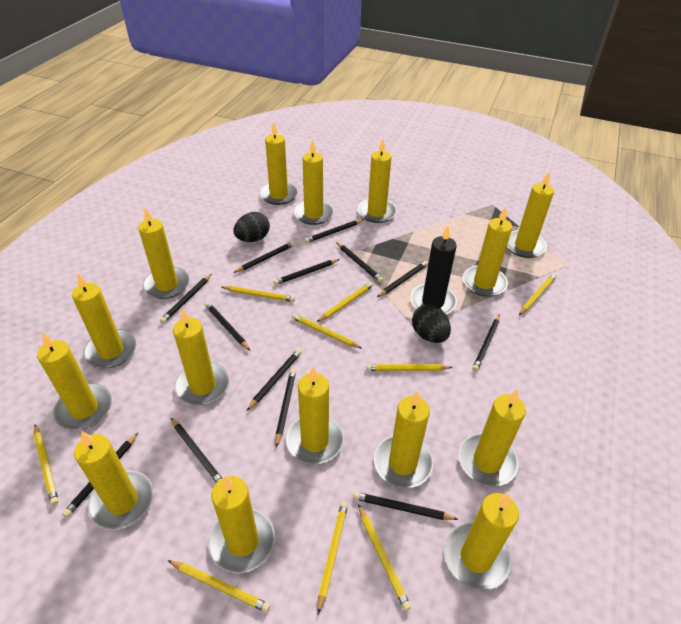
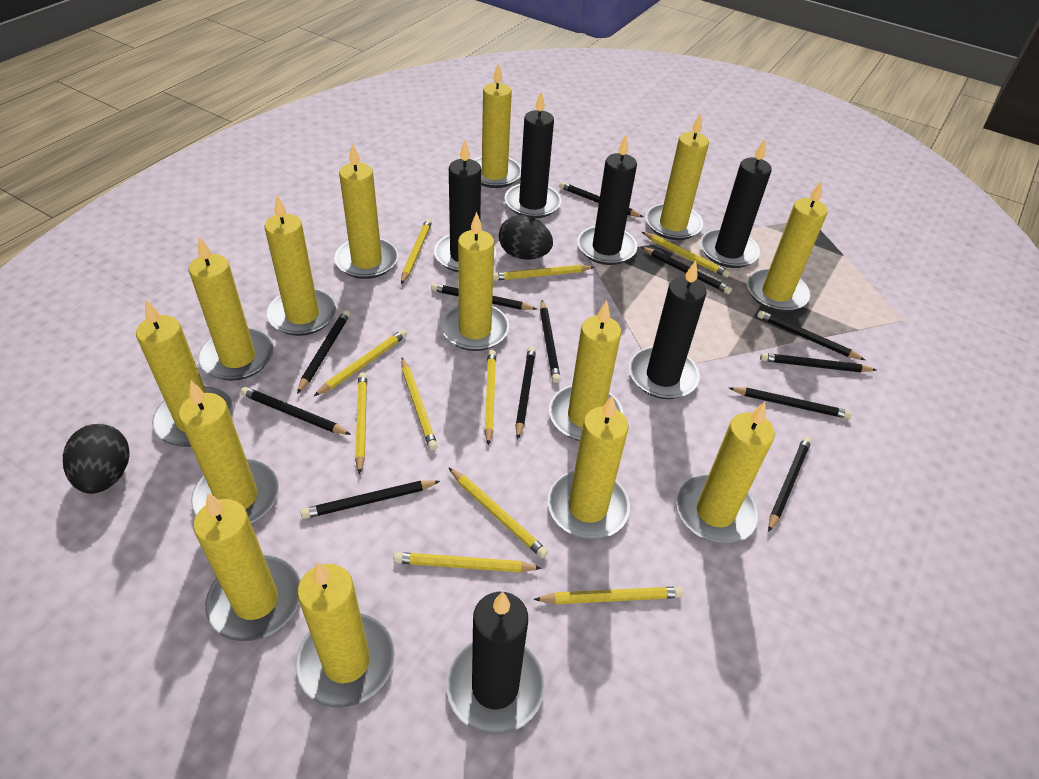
black candle: [410,226,457,314] = 1 -> [434,140,496,272] [446,592,545,735] [505,91,561,218] [577,135,637,265] [629,261,707,399] [700,139,772,268] = 6
black pencil: [62,433,138,518] [160,274,212,323] [171,418,222,483] [205,301,250,350] [233,241,295,273] [247,349,302,411] [273,259,340,285] [275,369,296,447] [304,220,363,243] [336,242,383,283] [353,492,459,520] [377,261,428,297] [472,314,500,371] = 13 -> [240,387,351,435] [297,310,350,394] [300,480,440,519] [431,283,537,310] [515,346,536,440] [540,300,561,383] [559,182,643,217] [642,247,732,294] [729,387,852,419] [757,310,865,360] [760,353,876,372] [768,436,812,532] = 12
yellow candle: [37,332,112,430] [72,273,136,368] [74,431,153,530] [138,207,189,299] [173,309,229,405] [209,476,275,574] [260,122,298,205] [286,367,344,464] [294,140,333,225] [358,139,397,223] [374,390,433,488] [444,493,519,591] [459,389,526,486] [463,207,512,297] [507,172,554,258] = 15 -> [136,299,234,447] [179,381,279,523] [189,236,274,381] [193,493,301,641] [265,195,336,336] [296,562,395,708] [334,143,398,279] [441,212,509,351] [474,63,521,188] [548,395,630,539] [549,300,623,441] [646,113,709,240] [676,402,775,544] [747,181,828,312] = 14
yellow pencil: [34,424,59,506] [167,560,270,613] [222,286,295,302] [292,314,362,348] [317,282,373,322] [318,501,348,614] [358,504,411,611] [366,364,453,371] [519,274,557,315] = 9 -> [314,329,407,396] [355,372,367,475] [393,552,542,572] [401,219,432,284] [401,358,438,450] [449,468,548,558] [484,350,496,446] [493,265,594,281] [533,587,683,604] [642,232,730,278] = 10

